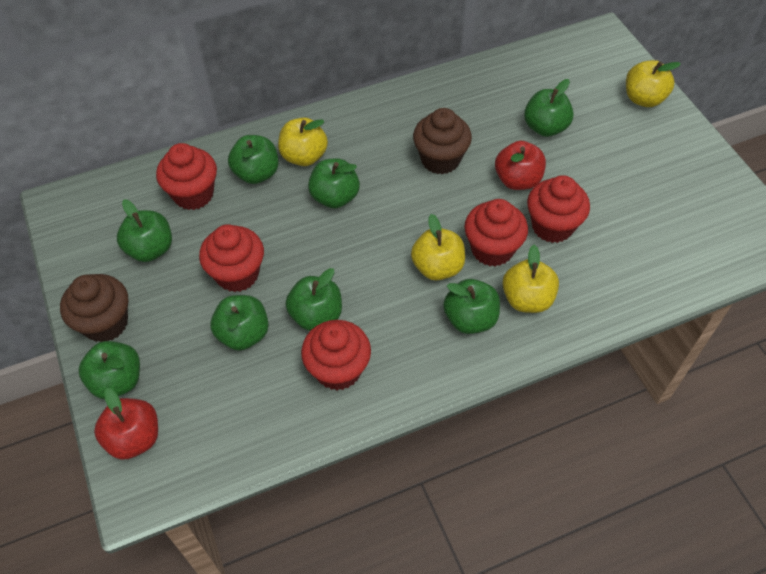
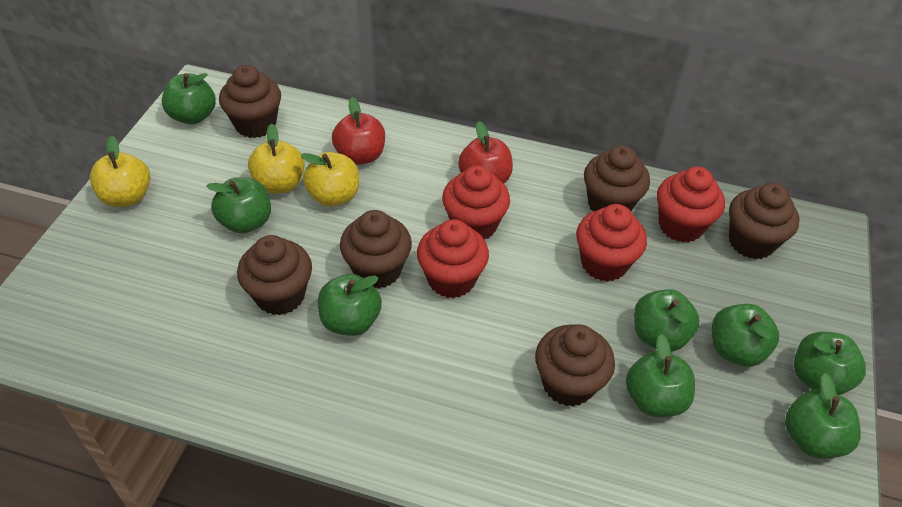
brown cupcake: [60,274,128,342] [413,108,472,175] = 2 -> [219,65,281,138] [237,235,312,315] [340,210,412,289] [535,324,615,406] [584,145,650,211] [729,183,800,259] = 6
red cupcake: [156,143,217,210] [199,224,264,292] [301,320,371,390] [464,199,528,266] [527,175,590,243] = 5 -> [417,219,489,298] [442,165,510,240] [576,204,647,282] [657,167,725,242] = 4
yellow apple: [278,118,328,166] [411,214,465,281] [502,245,559,313] [626,60,681,107] = 4 -> [90,136,150,207] [248,124,305,194] [300,152,359,207] = 3

